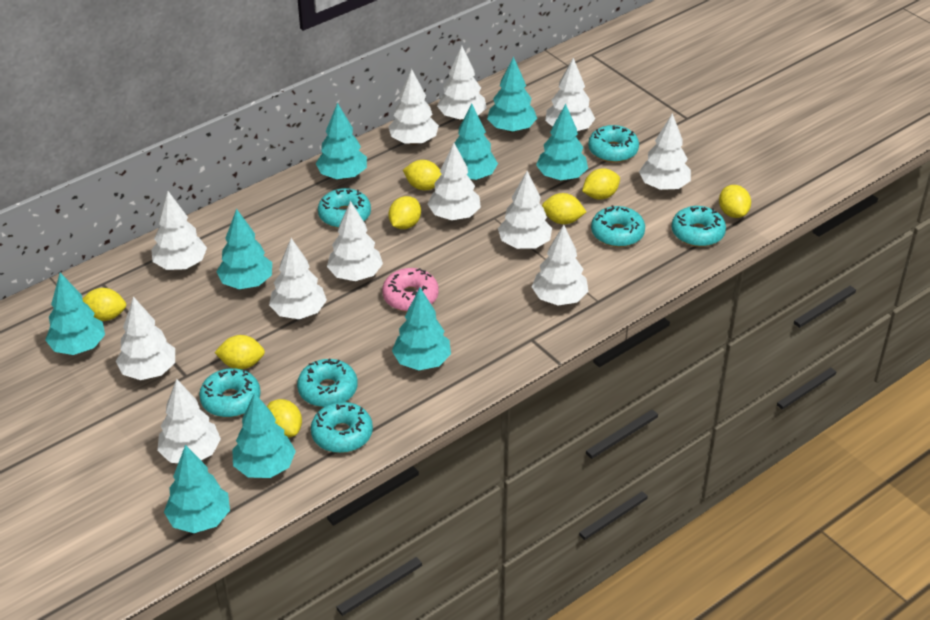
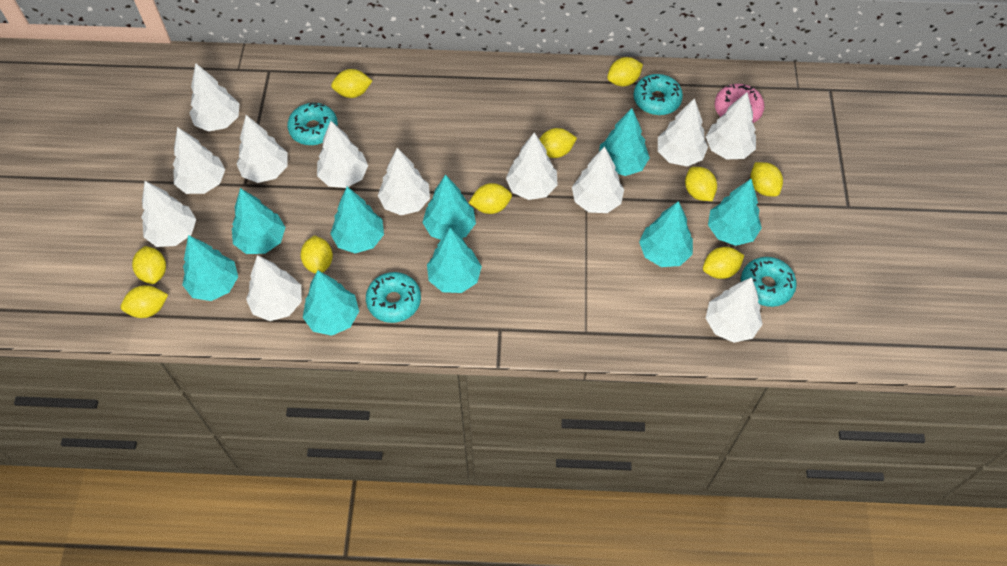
turquoise donut: [199,368,261,417] [297,359,358,407] [311,402,373,453] [318,188,371,228] [588,125,639,163] [591,205,645,247] [672,206,726,247] = 7 -> [287,103,338,145] [366,272,421,323] [633,74,683,115] [741,257,797,307] = 4
yellow lemon: [83,288,126,321] [214,335,265,369] [267,399,302,438] [388,196,421,229] [403,160,441,190] [542,193,586,224] [582,168,620,200] [719,185,751,218] = 8 -> [121,285,168,318] [132,246,166,284] [300,235,333,274] [331,69,372,98] [469,183,512,214] [539,128,577,158] [607,57,643,86] [685,167,717,201] [703,247,744,279] [750,162,783,197] = 10

